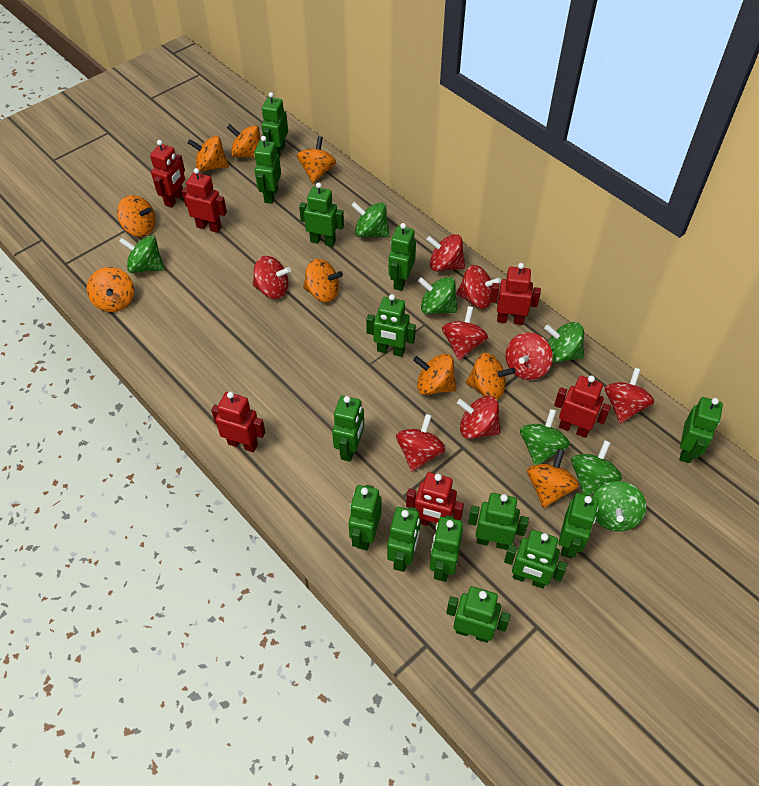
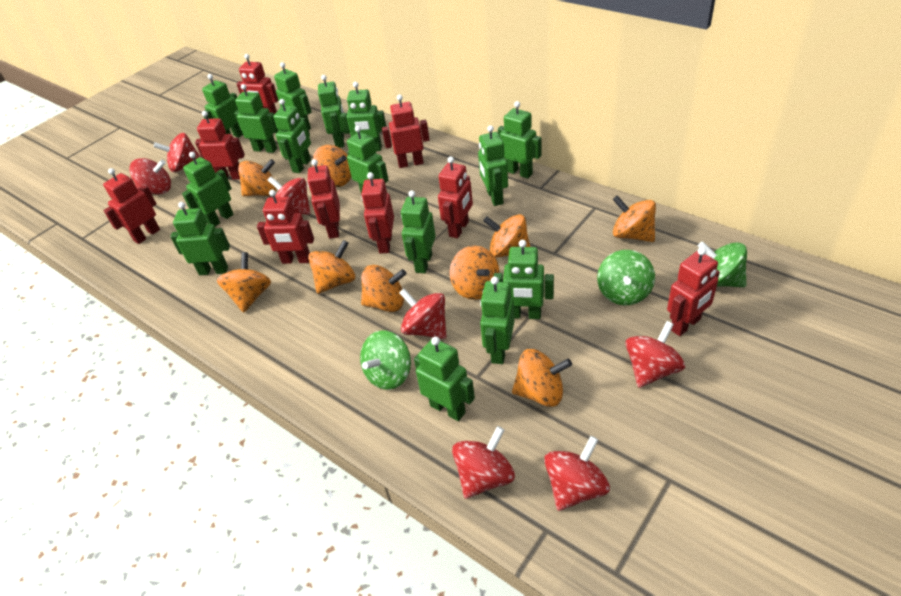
green robot: [254,136,281,204] [261,92,288,157] [299,182,344,247] [332,396,364,462] [348,485,382,550] [366,294,416,357] [387,507,421,572] [389,223,416,291] [430,515,463,582] [446,586,510,643] [468,493,529,550] [504,530,567,589] [558,493,599,559] [679,397,723,463] = 14 -> [170,202,230,275] [182,152,234,227] [202,74,243,138] [234,84,279,153] [273,99,311,173] [274,62,311,130] [318,75,344,148] [340,82,386,151] [347,126,389,194] [401,191,436,273] [414,337,475,421] [478,125,508,206] [480,276,514,364] [493,240,554,319] [498,101,541,179] = 15
green spinning top: [119,236,164,273] [351,202,389,237] [418,277,458,314] [520,409,570,465] [544,322,584,363] [571,440,622,496] [592,481,646,532] = 7 -> [360,330,411,390] [597,250,655,305] [698,241,747,287] = 3
red robot: [150,140,185,208] [182,168,227,233] [211,392,266,452] [406,472,464,526] [490,263,541,325] [554,375,611,438] = 6 -> [103,168,160,244] [195,111,245,180] [237,54,278,114] [257,190,314,264] [307,159,340,239] [361,172,394,253] [382,94,429,168] [438,156,473,238] [667,247,720,336] = 9
red spinning top: [253,256,291,299] [396,414,445,472] [426,234,465,271] [442,306,488,360] [456,265,501,309] [457,396,501,439] [505,332,553,380] [605,368,654,424] = 8 -> [129,158,171,194] [154,133,201,172] [268,176,311,215] [399,288,447,339] [452,426,515,499] [544,436,610,511] [625,321,685,388] = 7

